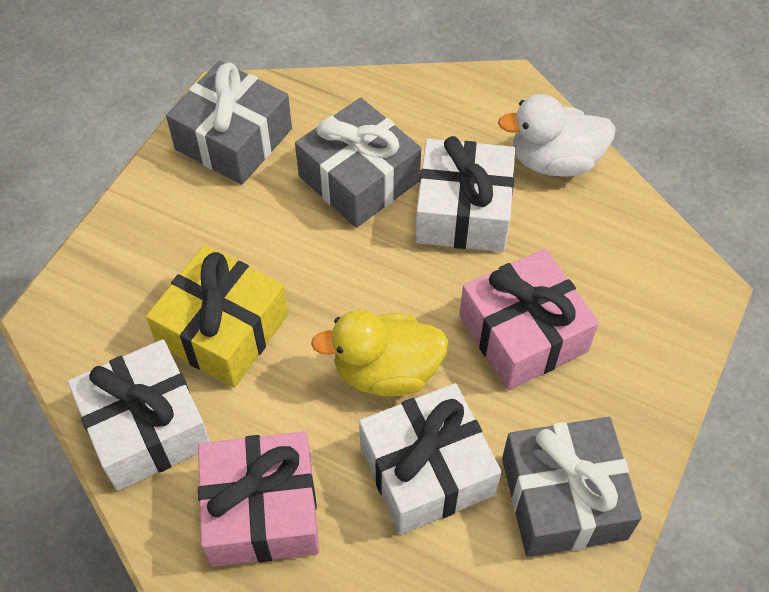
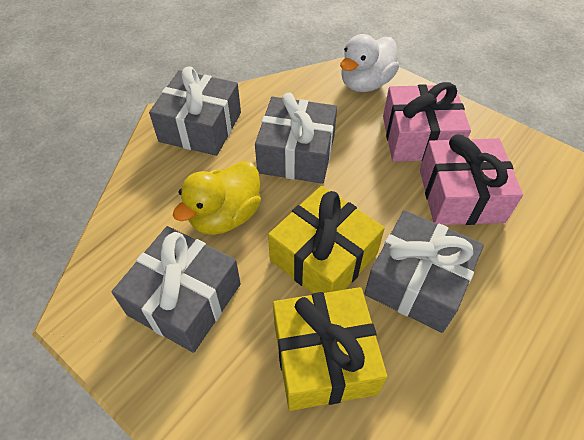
grey gift: [166,61,292,185] [295,98,421,228] [502,417,642,557] = 3 -> [112,226,241,353] [149,66,241,156] [255,93,337,184] [365,210,484,333] = 4
white gift: [68,339,210,491] [359,383,501,535] [415,136,515,252] = 3 -> none = 0
yellow gift: [146,245,288,388] = 1 -> [268,186,385,294] [273,287,387,411] = 2

